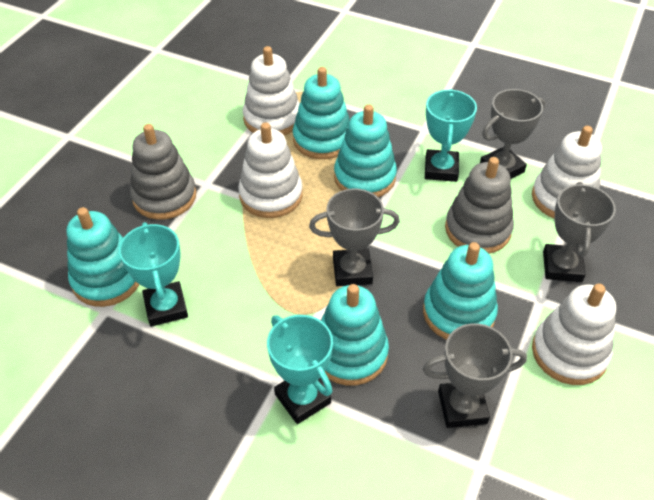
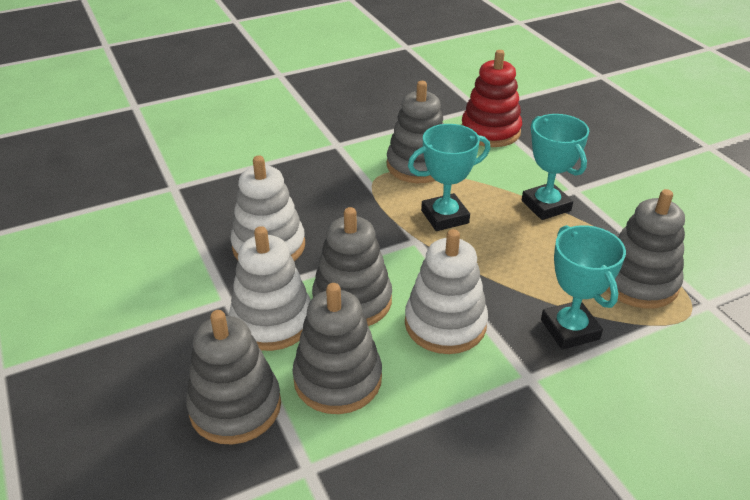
grey stacking toy: [130,124,196,220] [445,157,514,254] = 2 -> [186,310,281,444] [292,283,382,414] [312,207,392,326] [387,81,444,183] [606,189,685,309] = 5
grey trophy: [309,189,400,286] [423,323,527,428] [480,89,545,179] [543,182,616,282] = 4 -> none = 0
red stacking toy: none = 0 -> [462,50,522,147] = 1
turquoise stacking toy: [67,207,140,307] [293,67,350,159] [321,284,389,386] [334,104,397,197] [423,242,498,340] = 5 -> none = 0
white stacking toy: [238,122,303,218] [243,46,300,135] [532,126,602,219] [532,284,616,385] = 4 -> [229,226,311,351] [231,156,305,261] [405,229,488,354] = 3

